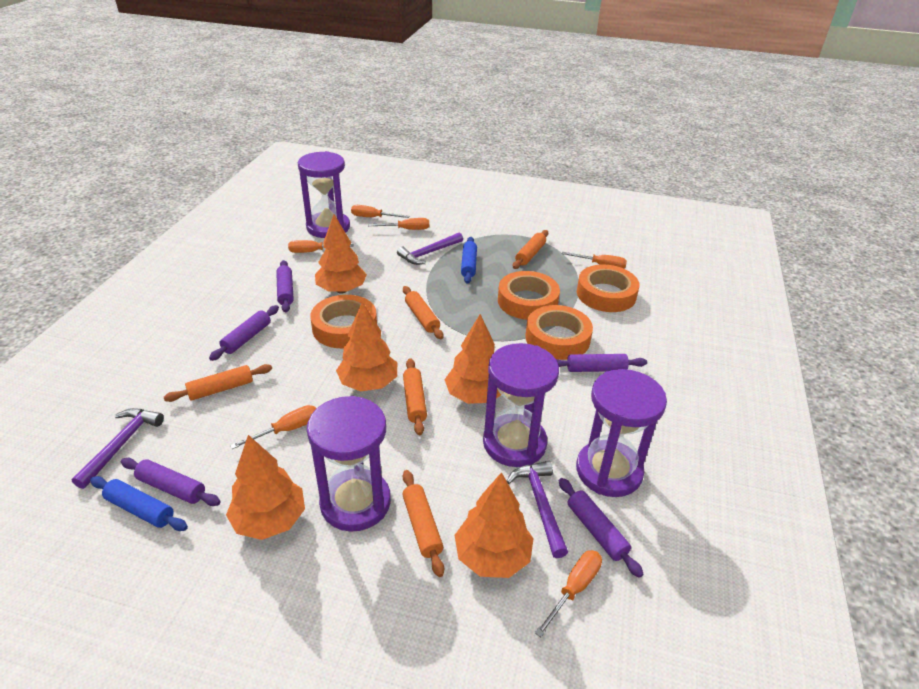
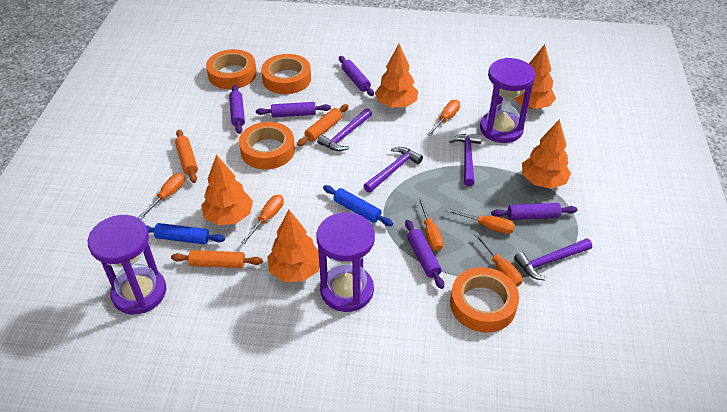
orange rolling pin: [164,364,272,402] [402,470,444,577] [403,286,443,339] [403,358,427,435] [513,230,548,269] = 5 -> [171,250,263,268] [175,130,198,183] [297,104,349,146] = 3
purple hammer: [72,408,164,489] [397,232,463,265] [507,461,568,558] = 3 -> [317,108,372,151] [364,147,423,193] [449,134,482,186] [514,238,592,281] = 4
purple hourglass: [298,151,350,238] [307,396,391,532] [483,343,559,467] [576,369,667,497] = 4 -> [88,215,167,314] [316,212,375,312] [480,58,536,143] = 3

